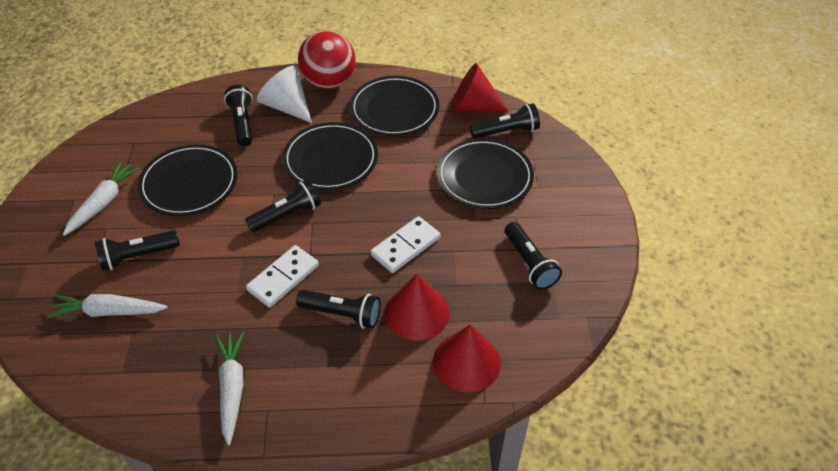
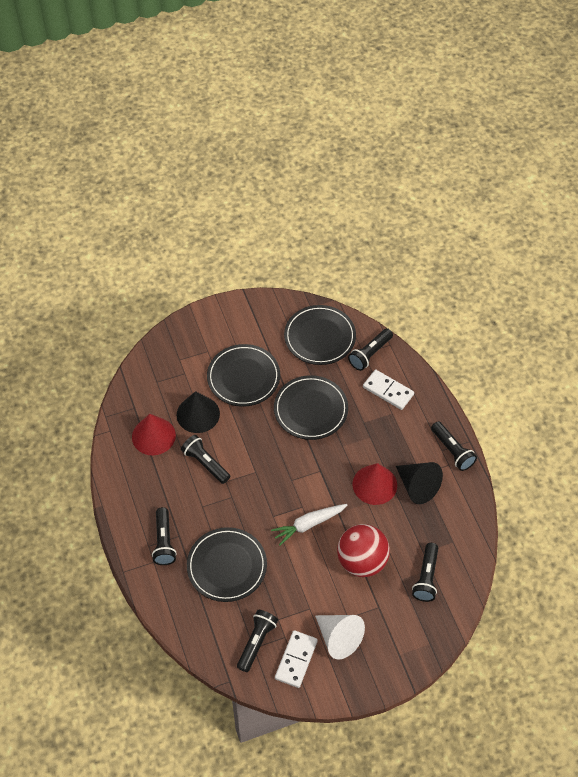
black cone: none = 0 -> [176,391,220,433] [396,462,443,504] = 2
red cone: [385,274,450,341] [433,324,501,393] [451,63,509,112] = 3 -> [132,414,176,455] [353,463,397,505] = 2
white carrot: [47,294,167,318] [63,161,140,236] [215,331,244,446] = 3 -> [271,504,347,546] = 1

